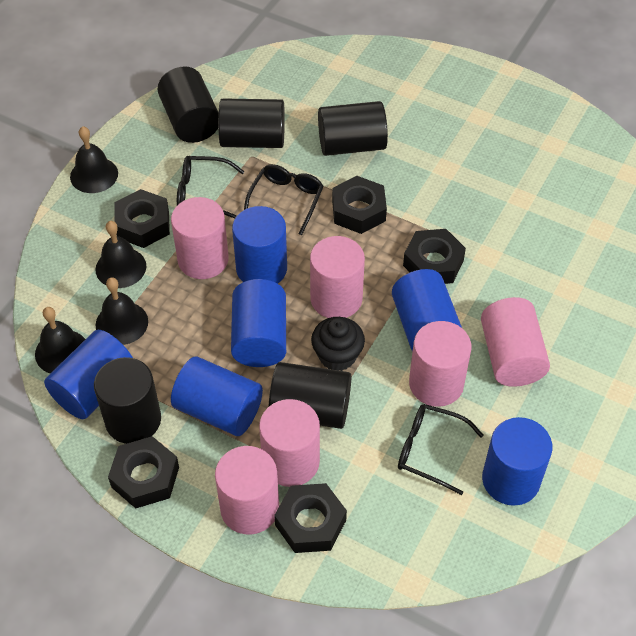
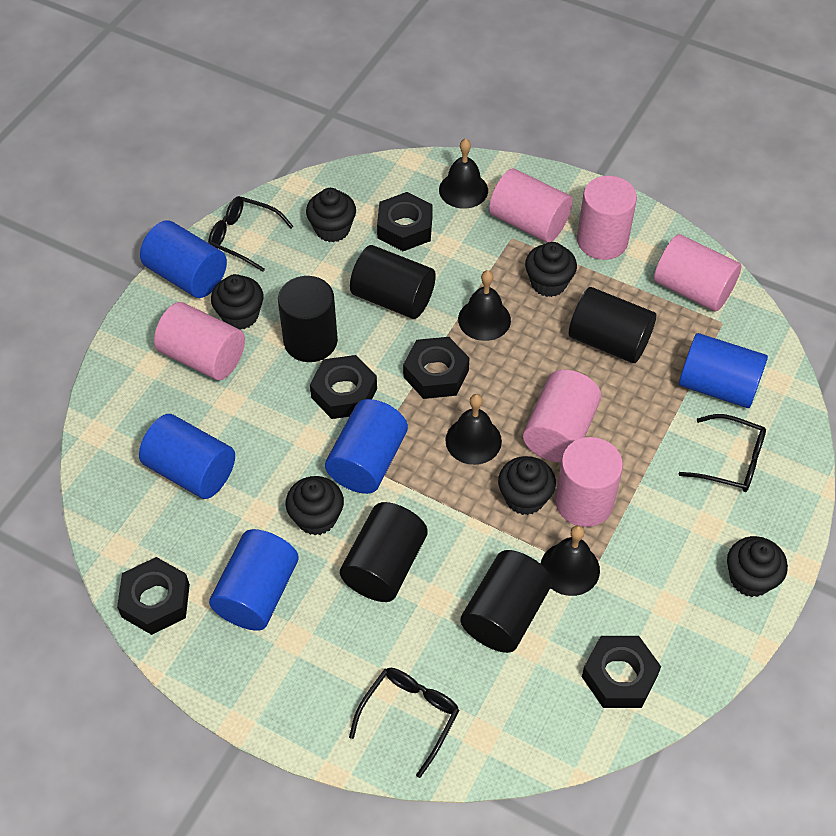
black cupcake: [311,317,365,371] = 1 -> [211,274,264,330] [286,476,344,535] [306,188,356,242] [498,456,556,515] [525,242,577,297] [727,536,788,597] = 6
blue cylinder: [44,330,133,419] [171,357,263,436] [231,279,286,367] [232,206,287,284] [392,269,462,351] [482,417,552,506] = 6 -> [139,414,235,499] [140,220,227,298] [209,529,299,631] [325,399,408,494] [679,333,768,408] = 5

